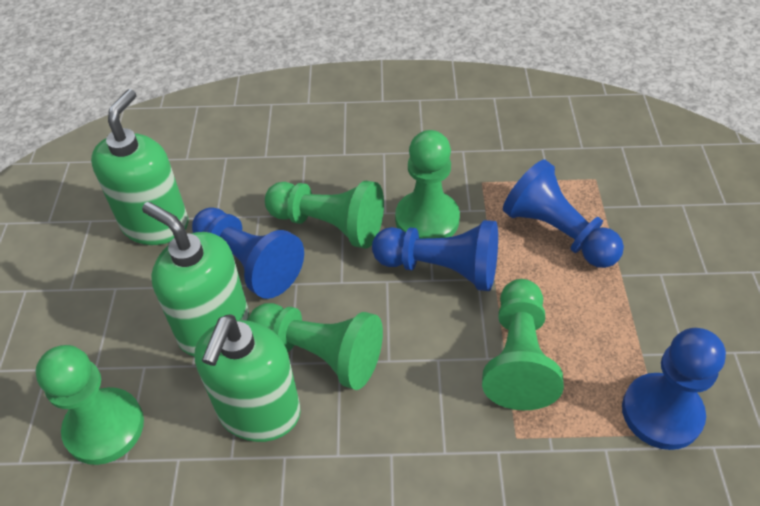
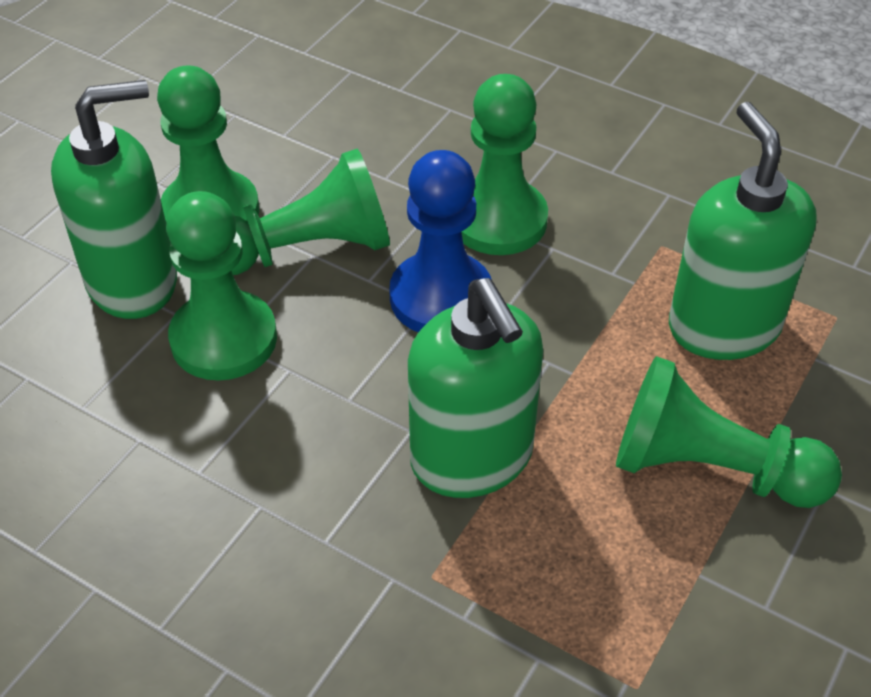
blue pawn: [192,207,304,299] [372,220,498,291] [503,160,624,268] [622,328,726,450] = 4 -> [389,150,492,332] = 1

